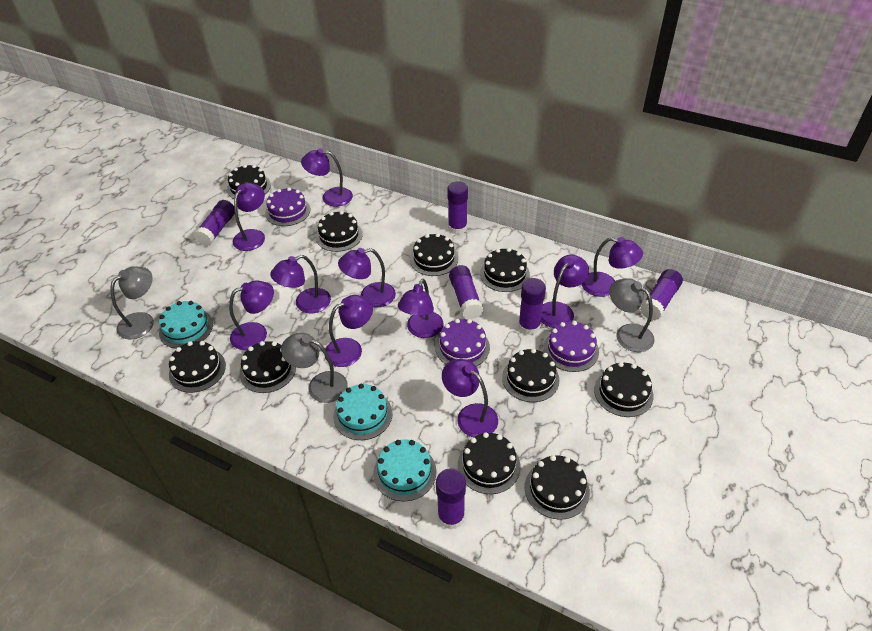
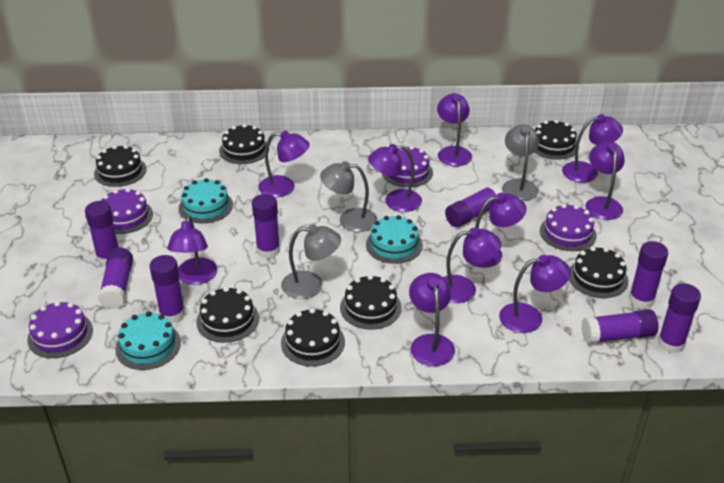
black cake: [169,341,226,393] [227,165,271,199] [240,341,296,393] [316,211,363,252] [410,233,458,276] [458,432,521,494] [480,248,530,292] [502,349,560,402] [525,455,590,520] [594,362,654,417] = 10 -> [94,145,147,187] [196,287,259,343] [219,124,269,164] [281,308,345,366] [340,275,402,330] [534,120,579,160] [569,247,628,298] = 7
purple cake: [265,187,311,226] [435,319,490,366] [543,321,599,372] = 3 -> [27,301,93,358] [101,188,153,234] [382,146,433,188] [540,204,597,251] = 4
purple glue stick: [194,200,235,246] [436,468,466,530] [447,181,468,234] [449,265,483,319] [518,278,546,335] [640,269,683,320] = 6 -> [85,201,118,266] [98,247,133,309] [150,255,185,323] [252,194,280,258] [445,184,502,227] [581,309,659,344] [629,241,668,308] [658,283,701,353] = 8

